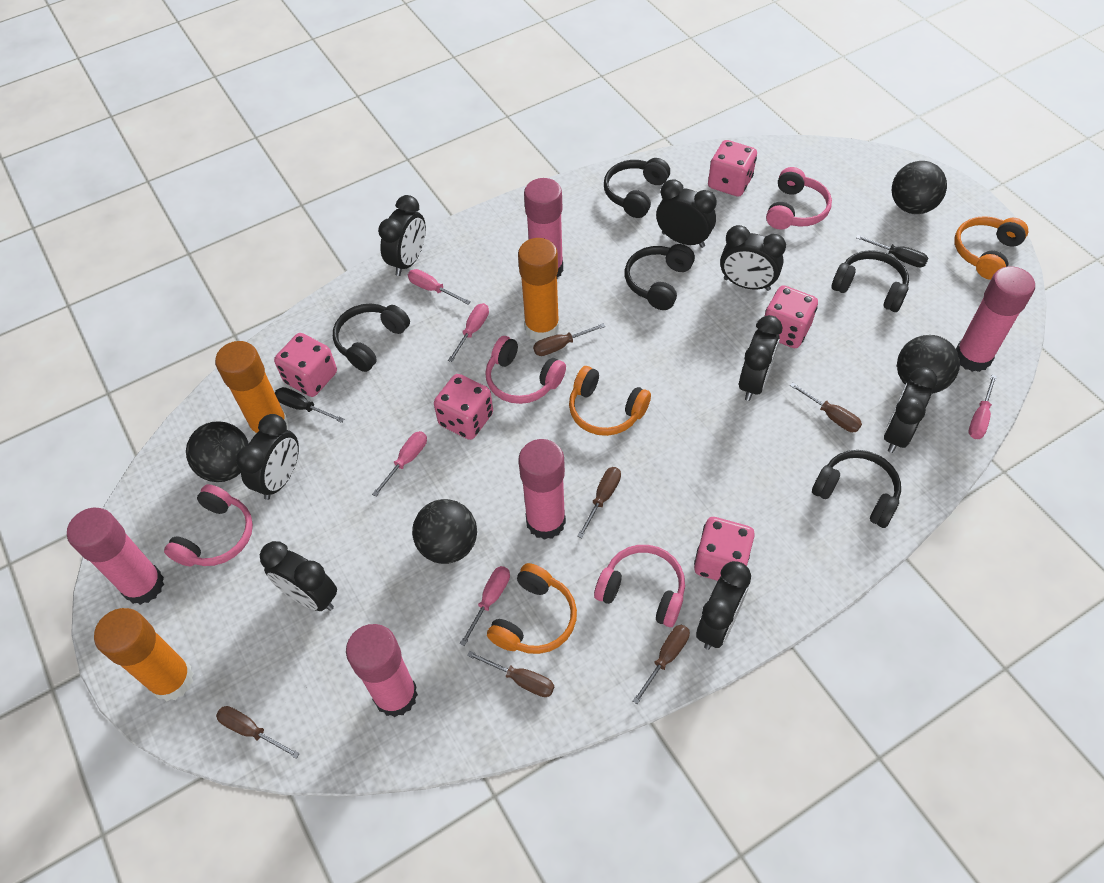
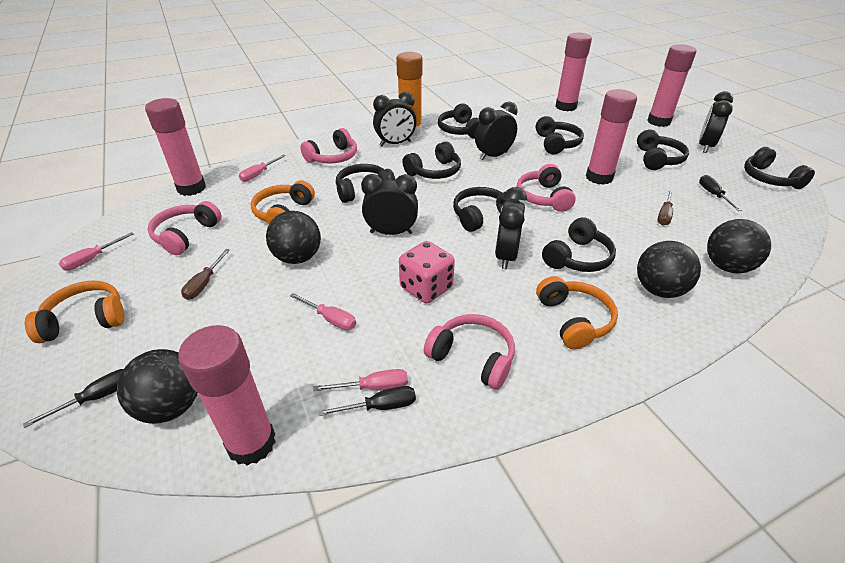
black clock: [236,414,299,500] [260,541,337,611] [378,195,426,276] [656,179,717,248] [696,561,751,650] [720,225,786,291] [739,315,782,401] [884,367,938,453] = 8 -> [361,174,418,235] [373,92,416,146] [475,102,518,161] [495,187,527,269] [699,91,733,153] = 5
black headphones: [333,303,410,372] [604,158,670,218] [625,244,695,310] [812,450,901,528] [832,250,909,312] = 5 -> [336,164,396,203] [402,141,461,179] [438,103,480,139] [453,187,520,232] [536,116,584,155] [542,218,616,272] [637,130,689,170] [744,147,815,189] = 8
black screwdriver: [275,387,344,423] [856,235,929,267] = 2 -> [23,369,123,428] [318,386,416,416] [699,175,742,211] = 3
brown screwdriver: [216,706,300,759] [467,651,554,697] [533,323,606,356] [577,467,621,538] [633,625,690,704] [790,382,862,432] = 6 -> [181,249,230,300] [657,190,673,226] = 2
orange glue stick: [94,608,194,701] [215,341,289,436] [518,238,560,341] = 3 -> [396,52,422,136] = 1
pink dice: [274,333,337,397] [434,374,493,440] [694,517,755,581] [708,140,757,197] [765,285,818,348] = 5 -> [399,241,455,304] = 1
pink screwdriver: [372,431,427,497] [408,269,471,305] [448,303,489,362] [460,566,510,646] [968,374,997,439] = 5 -> [59,232,134,271] [239,155,286,182] [290,293,356,330] [314,369,408,391] = 4

